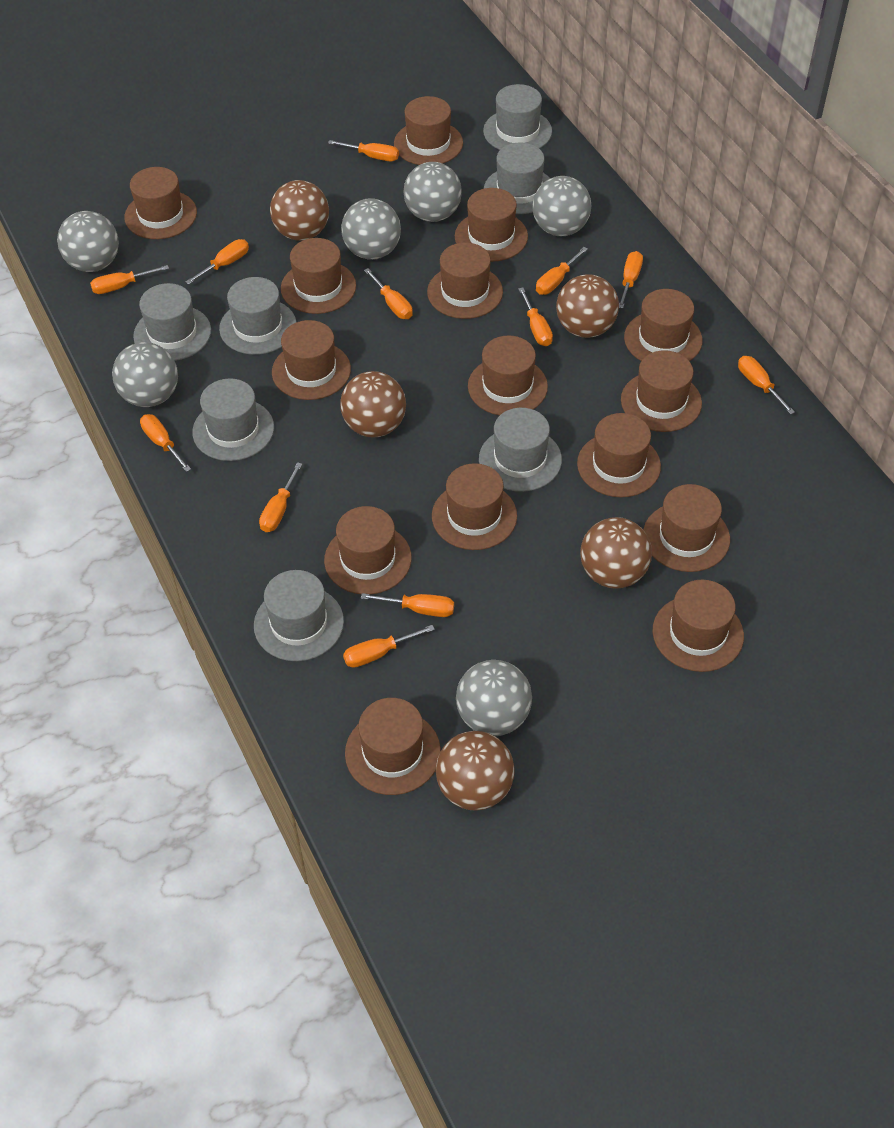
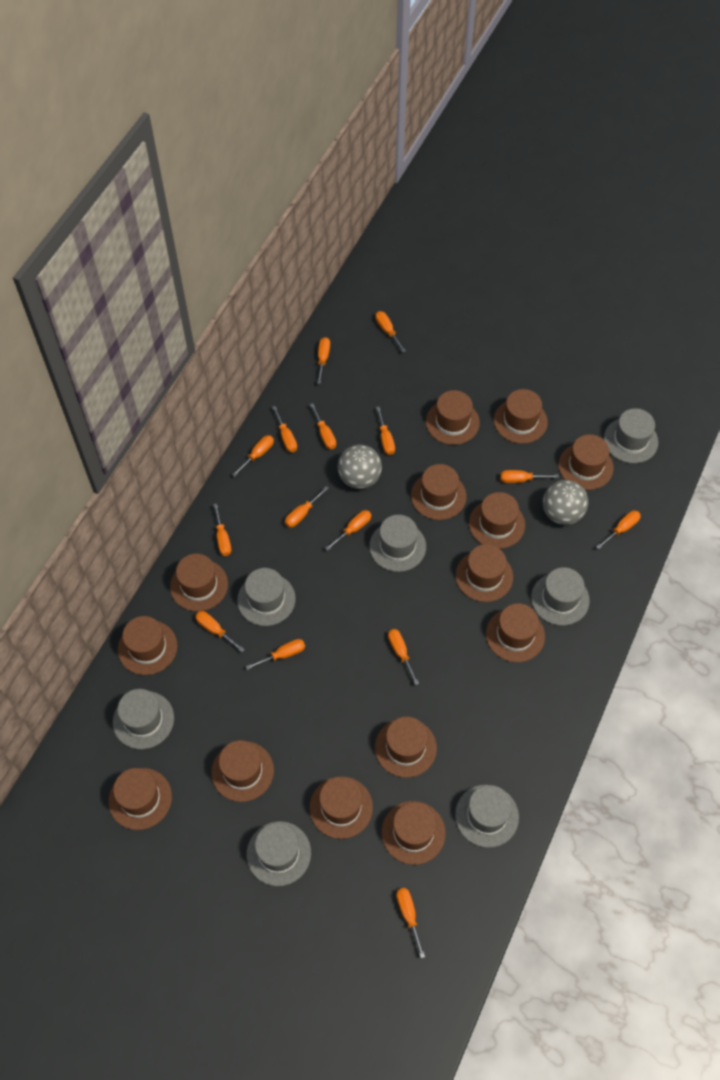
brown ball: [270,180,329,241] [340,371,406,438] [436,731,515,811] [556,274,619,338] [580,517,652,589] = 5 -> none = 0
brown hat: [124,167,197,239] [272,320,351,400] [281,238,356,314] [324,506,412,595] [345,698,441,795] [394,96,463,165] [427,242,503,319] [432,463,517,550] [455,188,528,262] [468,335,548,416] [577,413,661,497] [621,350,702,432] [624,289,703,361] [643,484,730,572] [653,580,744,672] = 15 -> [108,768,172,830] [118,616,177,675] [170,554,228,612] [211,740,274,802] [309,776,373,839] [375,717,437,778] [381,801,446,865] [411,464,467,520] [426,390,480,445] [455,544,513,602] [469,492,525,549] [486,603,545,662] [494,389,548,444] [558,434,614,490] = 14
grey ball: [57,211,119,272] [112,342,178,407] [341,198,401,260] [403,162,462,222] [456,660,532,736] [532,176,591,236] = 6 -> [338,445,382,489] [543,480,588,525] = 2
orange screwdriver: [90,265,169,294] [140,414,191,472] [186,239,249,284] [259,462,303,532] [328,140,399,161] [343,625,435,668] [361,593,454,617] [364,268,413,319] [518,287,553,346] [536,247,588,295] [619,251,643,309] [738,356,795,415] = 12 -> [195,611,245,652] [213,504,231,556] [232,435,274,477] [246,639,305,670] [272,406,297,452] [285,486,329,528] [310,403,336,449] [317,337,330,384] [325,510,371,550] [375,311,406,352] [376,407,395,455] [388,629,419,685] [396,888,425,958] [500,470,559,483] [596,511,641,549] = 15

